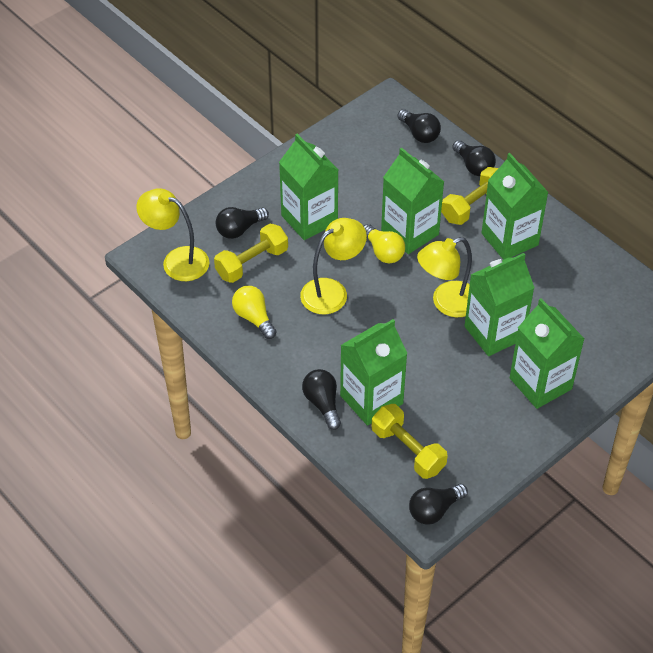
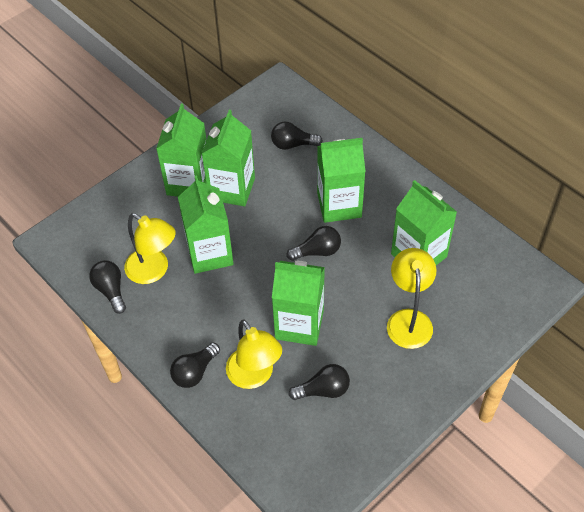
yellow dumbbell: [214,224,288,283] [372,404,448,479] [441,167,498,225] = 3 -> none = 0
yellow light bulb: [232,286,277,339] [364,224,405,263] = 2 -> none = 0

